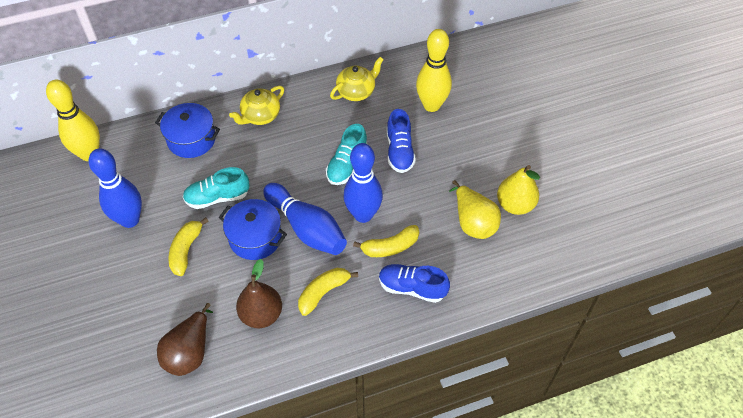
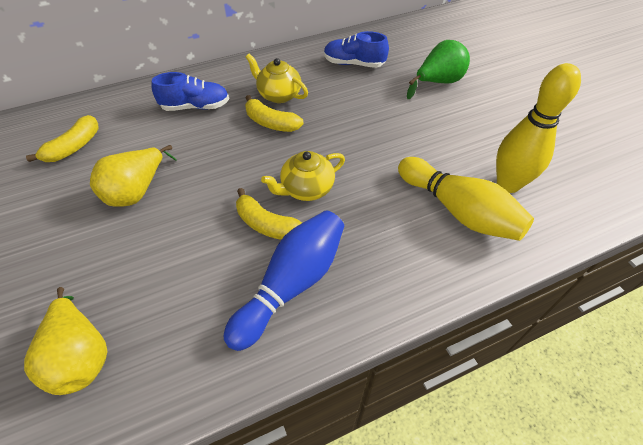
blue bowling pin: [89,148,142,228] [263,183,347,255] [343,143,383,223] = 3 -> [224,210,344,351] = 1
blue pot: [155,103,220,158] [219,199,287,260] = 2 -> none = 0
brown pear: [157,303,213,376] [236,259,282,328] = 2 -> none = 0
green pear: none = 0 -> [407,40,470,99] = 1
turquoise shoe: [183,167,250,209] [326,124,367,185] = 2 -> none = 0

